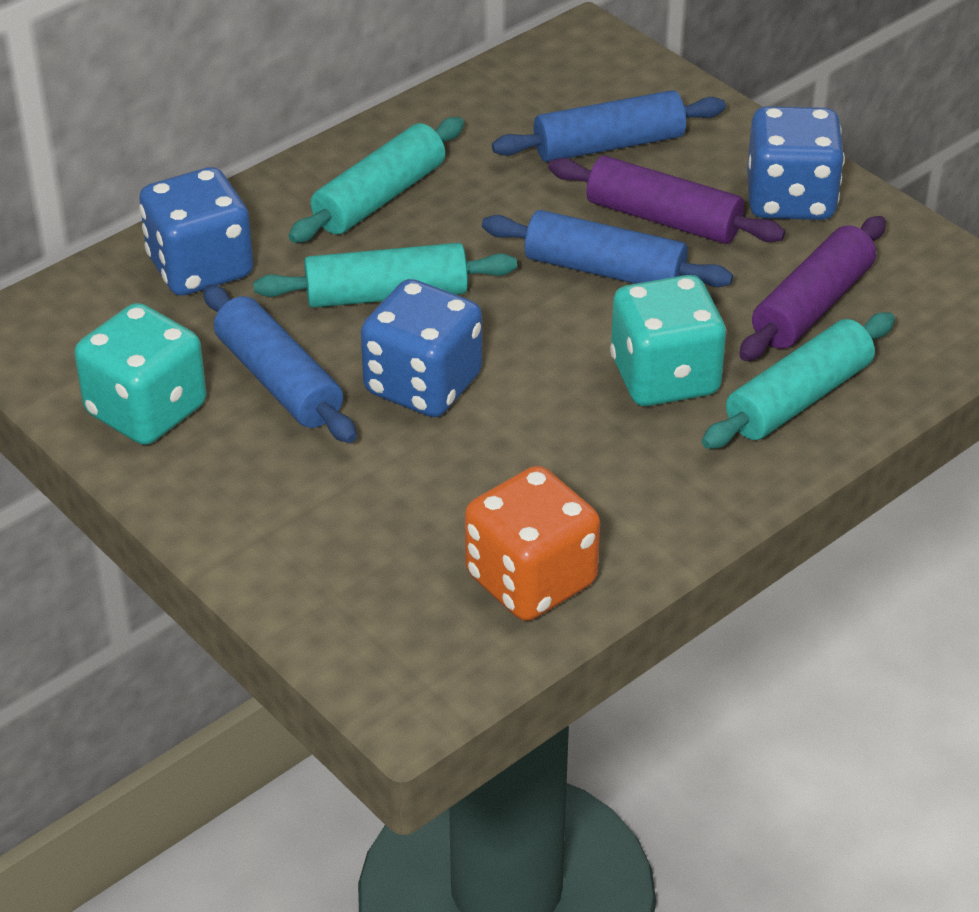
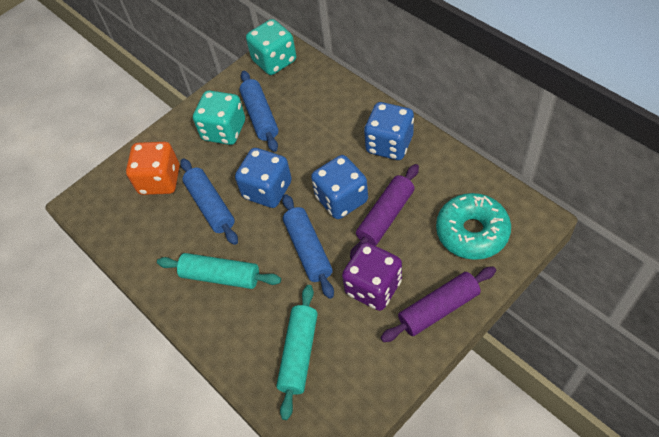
purple dice: none = 0 -> [342,242,402,311] = 1
turquoise donut: none = 0 -> [436,193,511,260] = 1
turquoise rolling pin: [253,243,517,308] [288,117,464,243] [702,312,895,449] = 3 -> [157,253,281,289] [276,285,318,420] = 2

